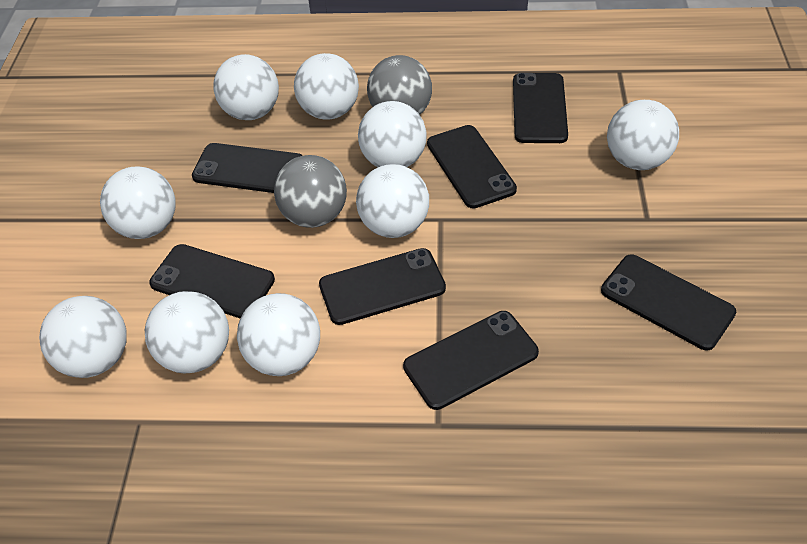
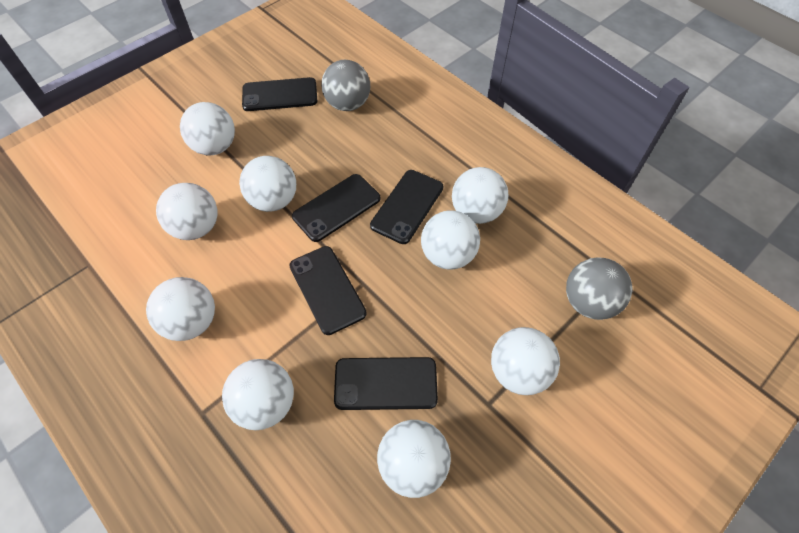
black phone: [149,244,275,318] [192,143,303,193] [319,248,446,325] [403,311,539,410] [427,125,517,209] [513,73,568,143] [601,254,736,350] = 7 -> [242,77,317,111] [289,246,367,335] [292,174,380,242] [334,357,438,410] [370,170,443,244] = 5

